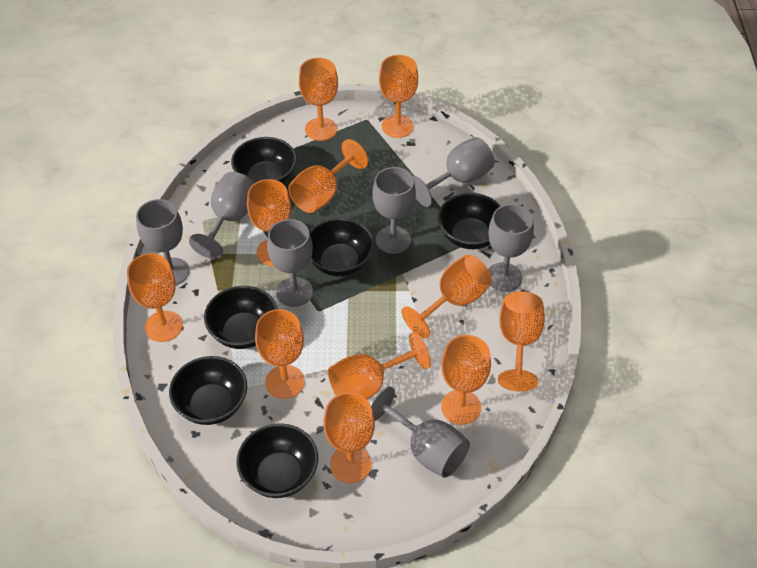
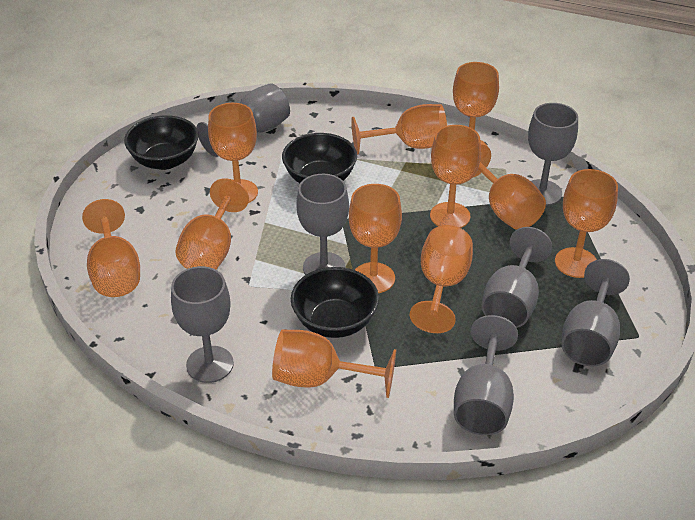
black bowl: [169,356,247,425] [204,286,278,349] [231,137,297,183] [236,423,318,498] [309,218,374,276] [438,193,501,249] = 6 -> [124,115,199,170] [282,133,357,183] [291,267,379,338] = 3

